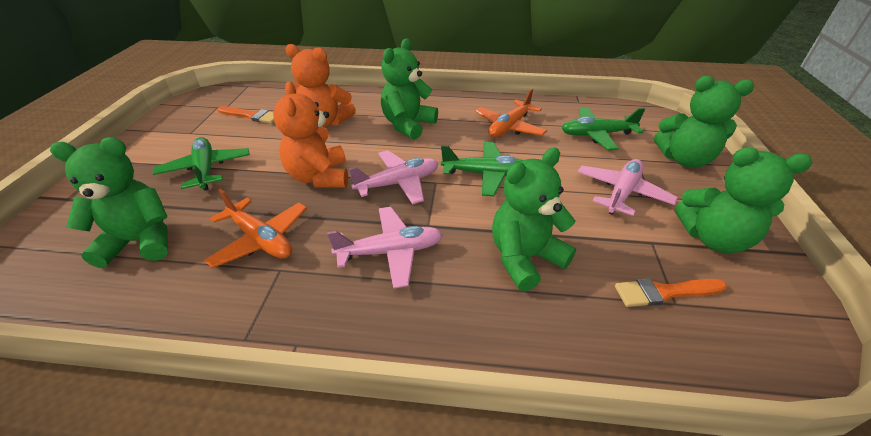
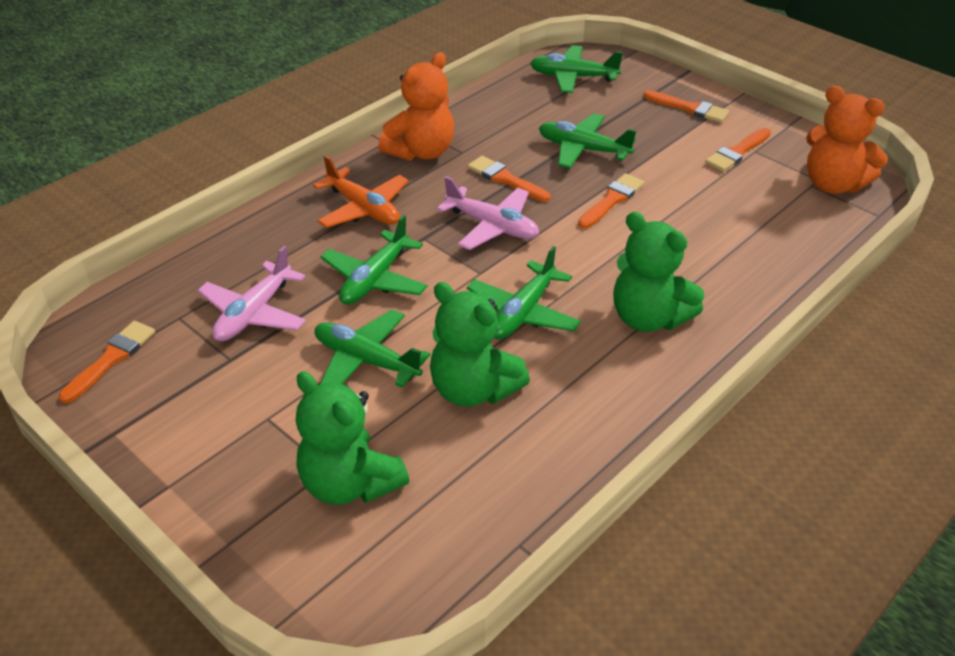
green plane: [152,137,250,191] [441,142,523,196] [562,108,645,150] = 3 -> [315,310,430,388] [320,215,428,305] [467,246,581,339] [530,45,623,93] [539,113,636,168] = 5
green teddy bear: [50,137,168,268] [381,38,438,140] [492,148,576,292] [654,76,754,168] [675,147,812,253] = 5 -> [296,371,409,505] [430,282,530,407] [613,212,704,332] = 3
orange brush: [218,106,274,124] [615,278,727,307] = 2 -> [59,321,155,404] [468,156,550,202] [578,173,644,228] [643,90,729,123] [705,128,771,172] = 5
orange plane: [204,189,307,268] [475,88,547,137] = 2 -> [313,155,409,228] = 1
pink plane: [327,207,443,289] [349,150,438,204] [577,159,678,216] = 3 -> [198,246,306,341] [437,176,539,250] = 2

